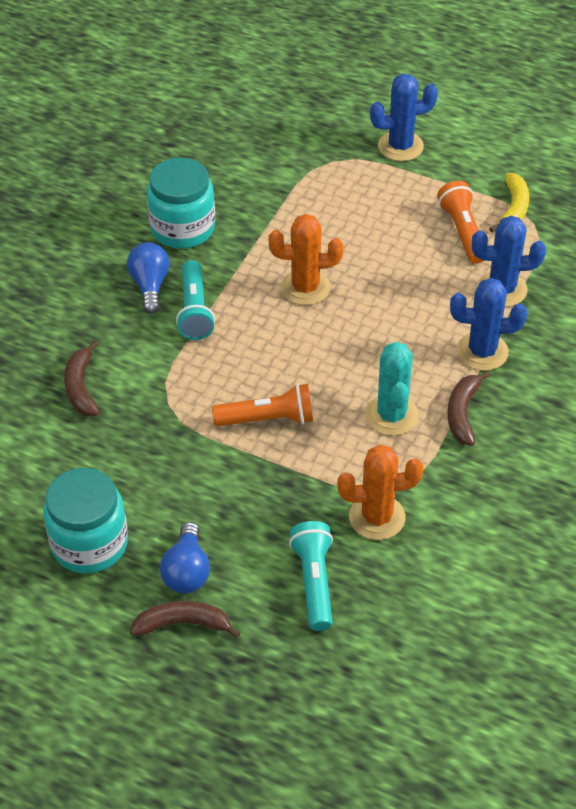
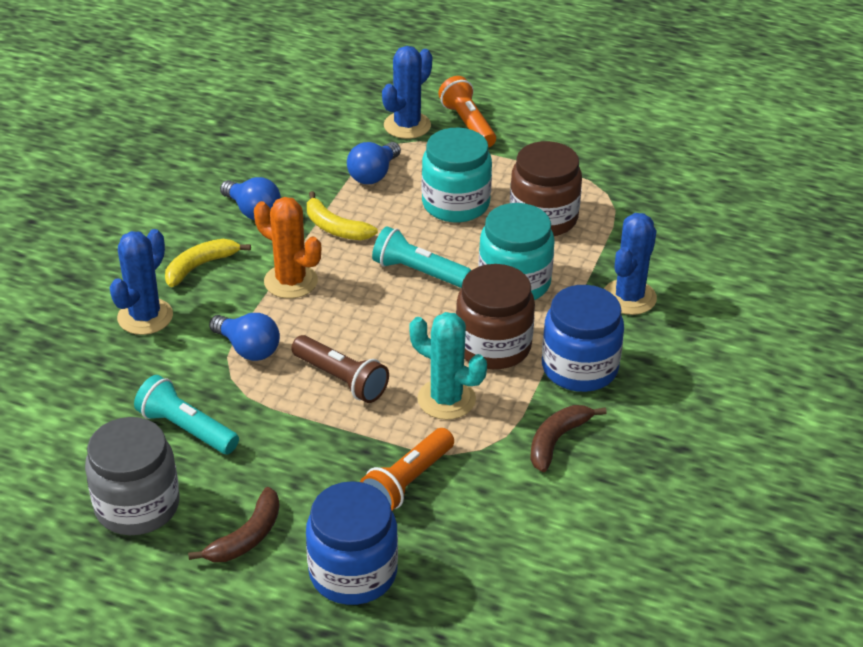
blue jar: none = 0 -> [306,481,398,605] [542,285,624,392] = 2
blue light bulb: [127,242,170,314] [160,522,210,593] = 2 -> [209,313,280,361] [220,177,281,220] [347,142,401,184] = 3
brown banana: [64,341,100,416] [130,601,241,638] [447,370,491,446] = 3 -> [188,487,280,562] [530,405,607,472] = 2
brown flashlight: none = 0 -> [291,335,389,403] = 1
brown jar: none = 0 -> [456,264,535,369] [510,141,582,236] = 2
grey jar: none = 0 -> [85,417,180,535] = 1
orange cactus: [268,214,343,305] [337,445,423,540] = 2 -> [254,197,321,299] = 1
yellow banana: [489,173,529,232] = 1 -> [165,239,251,287] [307,191,378,240] = 2

